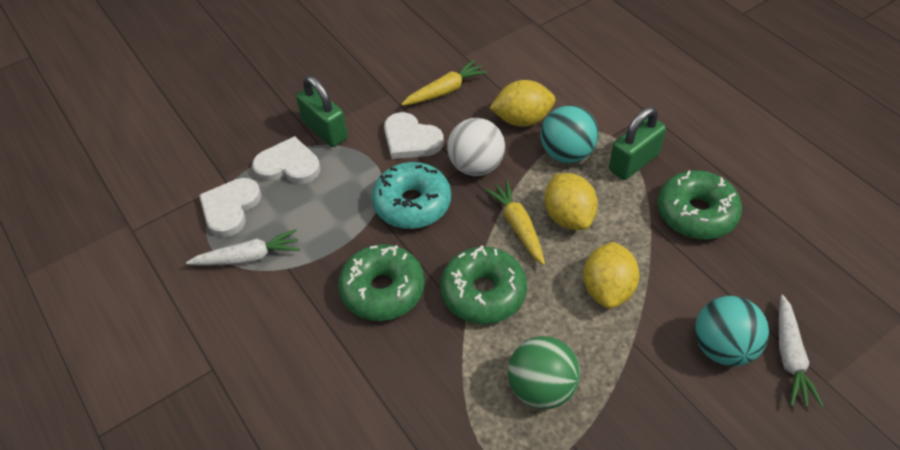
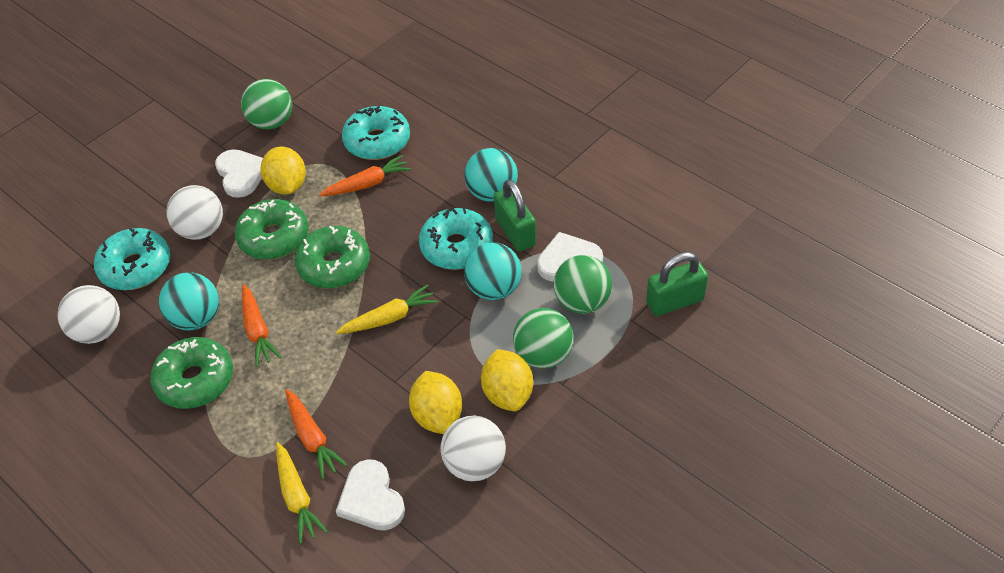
green ball: [508,336,580,409] = 1 -> [241,79,292,129] [513,308,574,369] [554,255,612,314] = 3
orange carrot: none = 0 -> [242,284,282,367] [285,389,348,479] [319,155,411,196] = 3
turquoise ball: [540,105,599,163] [695,296,769,366] = 2 -> [159,272,219,330] [464,148,518,202] [464,243,522,300] = 3
turquoise donut: [372,162,451,229] = 1 -> [94,228,170,290] [342,106,410,160] [419,206,493,270] = 3
white ball: [447,118,505,176] = 1 -> [57,285,120,344] [166,185,223,240] [440,415,506,481] = 3
white carrot: [186,229,300,266] [779,295,824,407] = 2 -> none = 0

